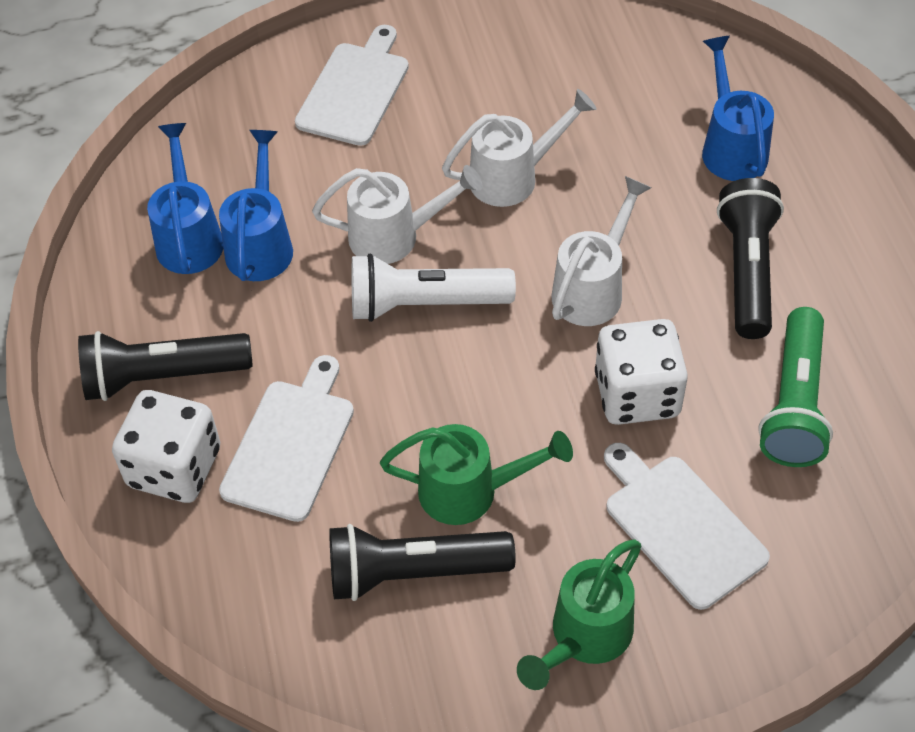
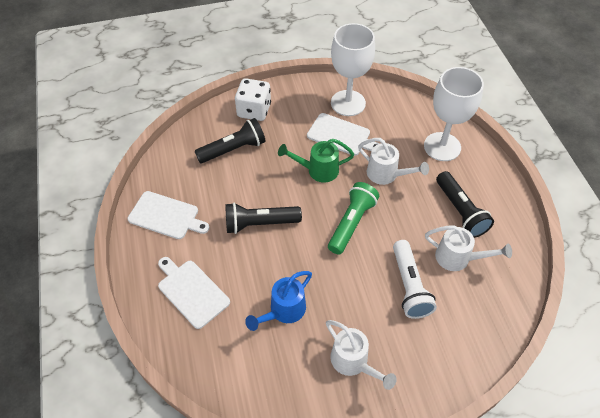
blue watering can: [147,123,223,274] [219,130,293,281] [702,36,774,181] = 3 -> [245,271,312,331] = 1
green watering can: [380,424,573,525] [517,539,641,690] = 2 -> [278,139,354,183] = 1
white dice: [112,390,220,503] [595,319,688,425] = 2 -> [235,78,271,121] = 1
white goblet: none = 0 -> [331,23,375,116] [424,67,484,161] = 2

